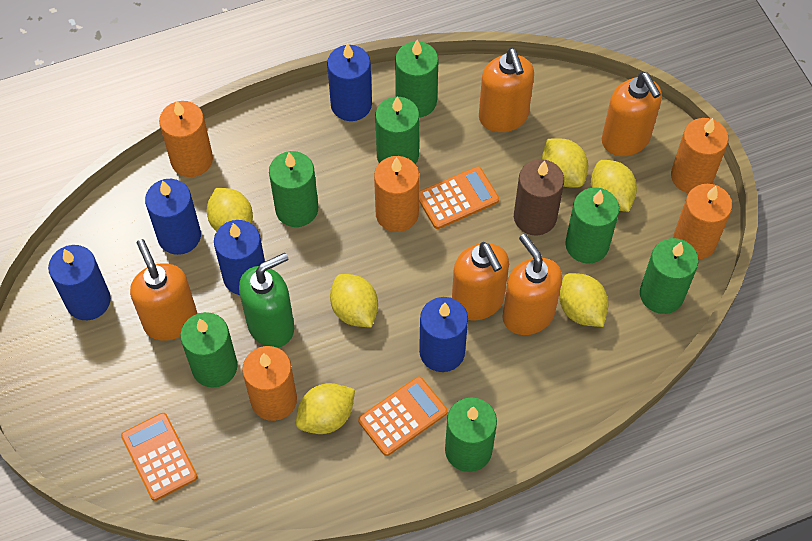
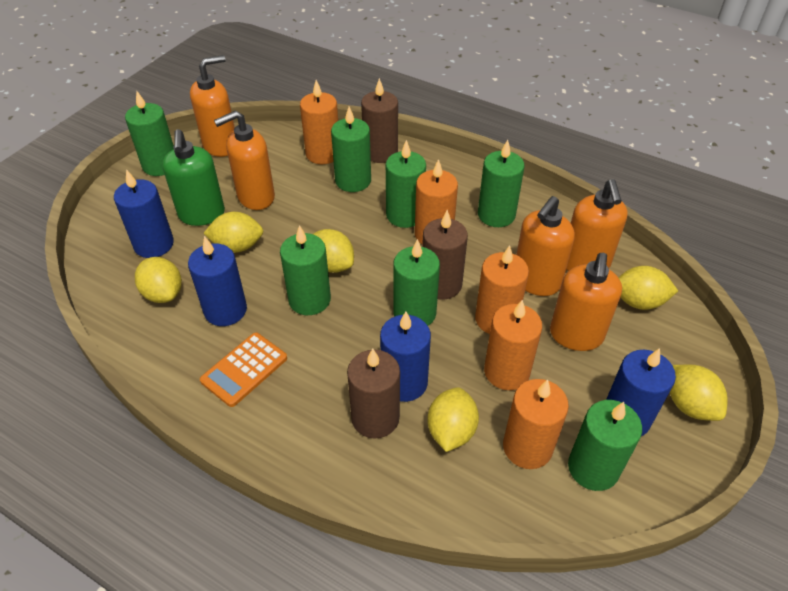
blue candle: [48,245,111,320] [145,179,201,255] [214,220,265,295] [327,43,372,121] [419,297,468,372] = 5 -> [114,169,174,258] [188,236,247,326] [380,312,431,402] [606,348,676,436] = 4
brown candle: [514,159,564,236] = 1 -> [347,348,400,439] [361,78,398,163] [422,210,468,299] = 3
orange calculator: [121,413,198,501] [358,376,448,456] [419,166,499,229] = 3 -> [200,332,287,407] = 1

